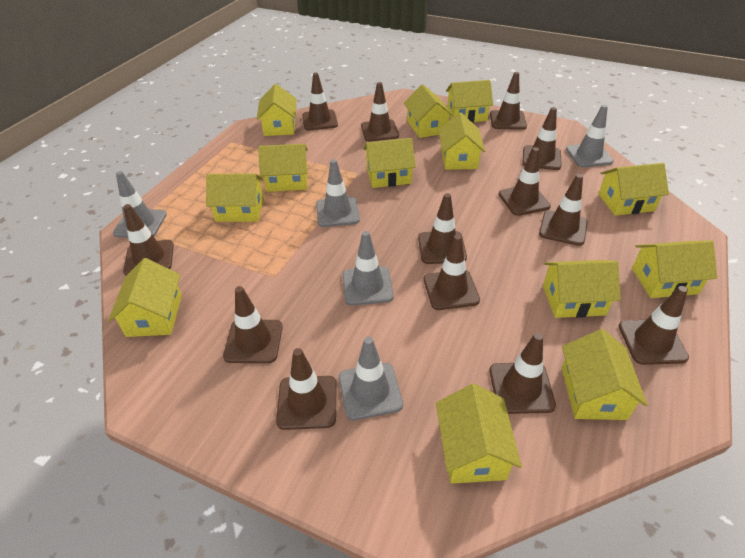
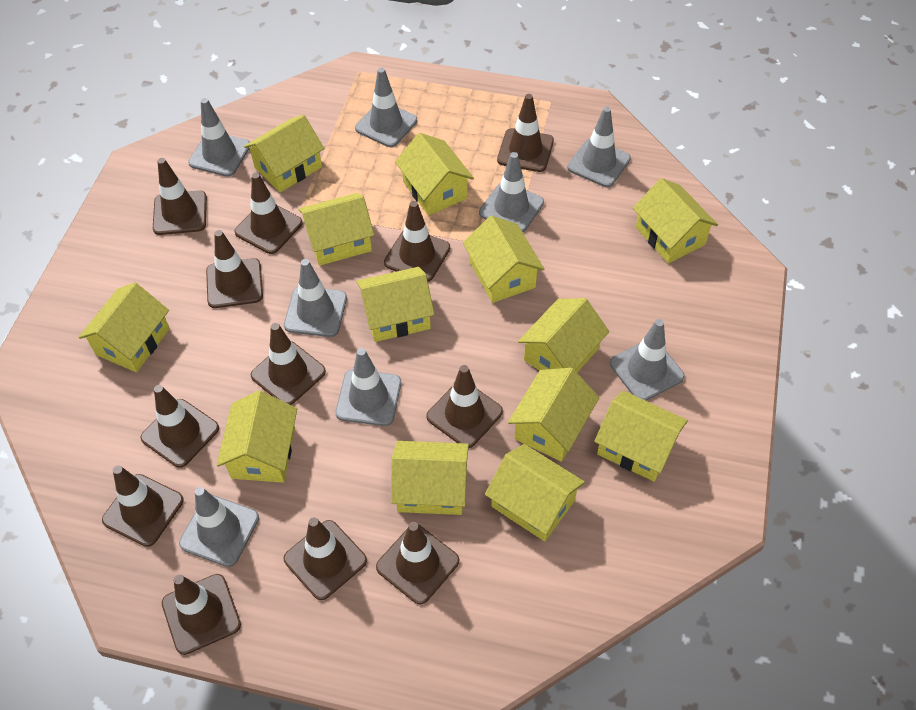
brown traffic cone: [123,204,174,276] [223,286,283,363] [276,348,337,430] [302,73,338,130] [361,82,399,141] [418,193,467,264] [424,235,480,310] [489,333,556,414] [490,72,527,130] [498,147,551,216] [522,107,562,170] [539,174,588,246] [619,286,689,365] = 13 -> [102,465,184,547] [140,385,219,468] [153,158,207,235] [162,574,241,655] [206,230,263,308] [234,173,303,254] [251,323,326,405] [283,517,367,600] [376,522,459,605] [384,201,450,282] [426,365,503,448] [497,94,554,172] = 12
grey traffic cone: [113,171,167,238] [316,159,360,227] [339,337,403,420] [343,231,394,305] [566,105,614,167] = 5 -> [179,487,259,567] [188,98,250,177] [284,259,347,337] [335,348,401,426] [355,67,417,147] [479,152,544,232] [567,107,631,187] [610,319,685,401] = 8

